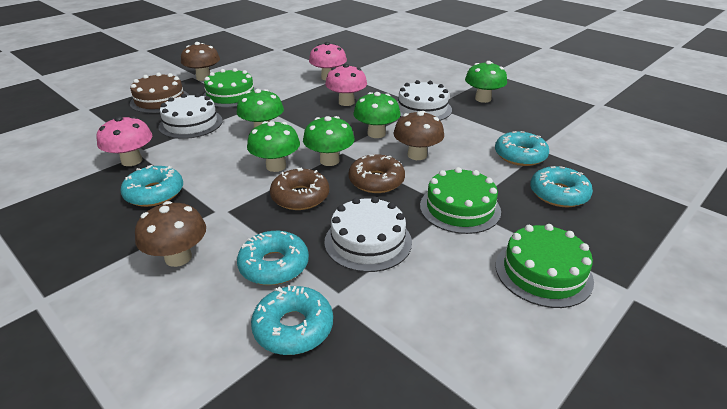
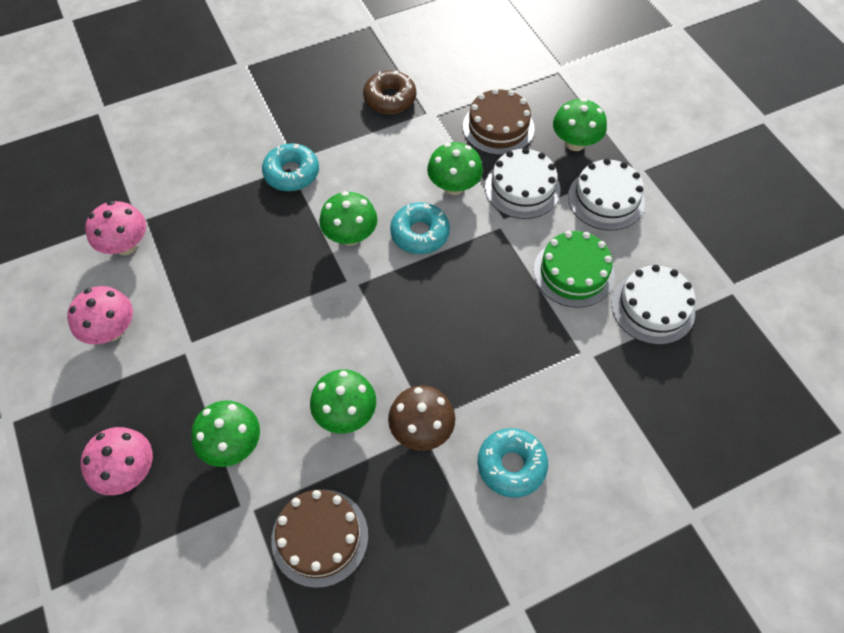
brown cake: [130,73,189,113] = 1 -> [271,490,368,588] [463,88,535,155] = 2
brown donut: [270,167,329,210] [349,154,405,193] = 2 -> [363,70,416,114] = 1
brown mushroom: [135,201,206,267] [181,42,220,81] [394,111,444,160] = 3 -> [388,385,455,451] = 1
green cake: [203,68,256,108] [420,167,501,234] [496,224,594,308] = 3 -> [534,231,614,308] = 1
turquoise donut: [121,165,183,207] [237,231,309,285] [251,285,333,355] [495,131,549,166] [530,166,593,207] = 5 -> [262,143,319,191] [390,202,450,254] [477,428,548,498] = 3

